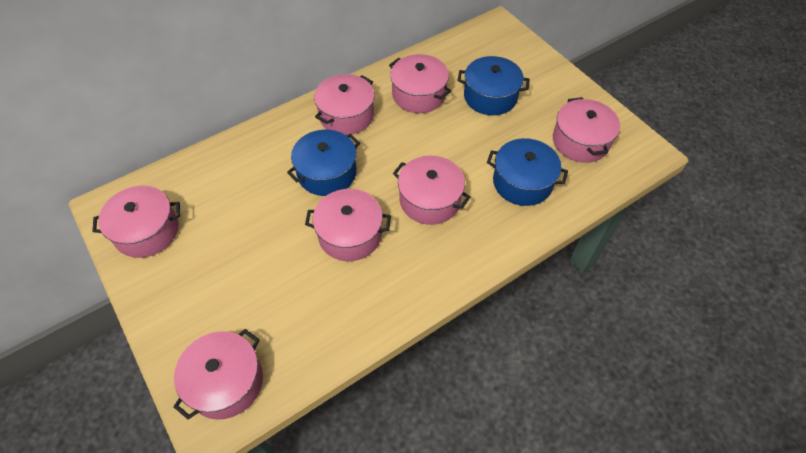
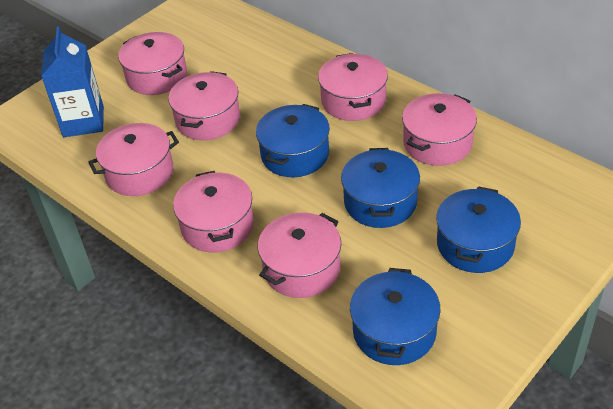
blue carton: none = 0 -> [41,27,104,137] = 1
blue pot: [287,130,360,196] [457,56,530,115] [487,138,568,206] = 3 -> [256,104,330,177] [341,148,420,228] [350,268,440,365] [436,186,521,273] = 4

